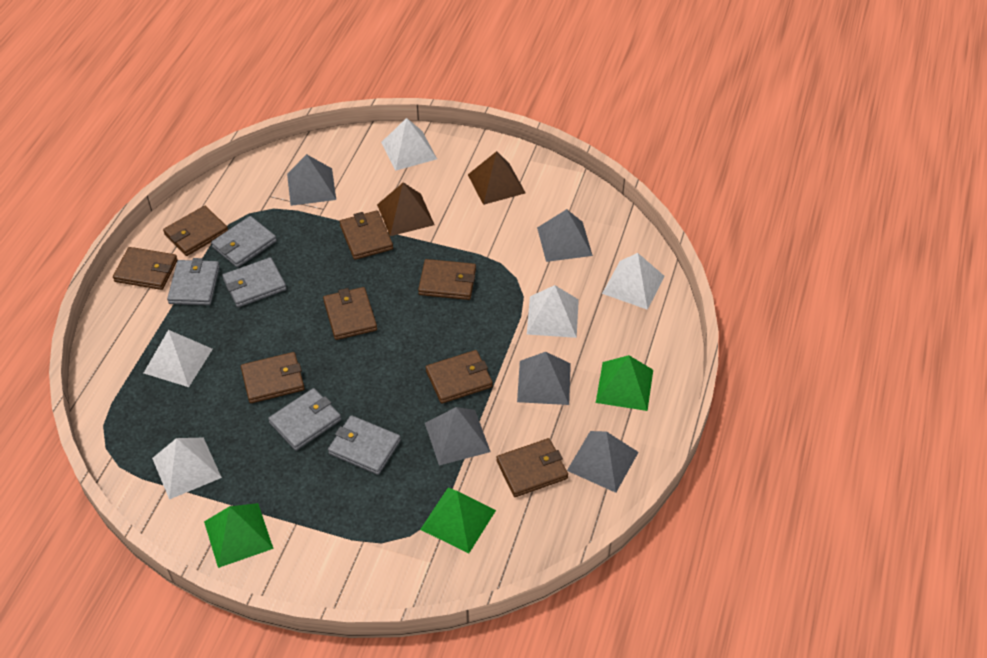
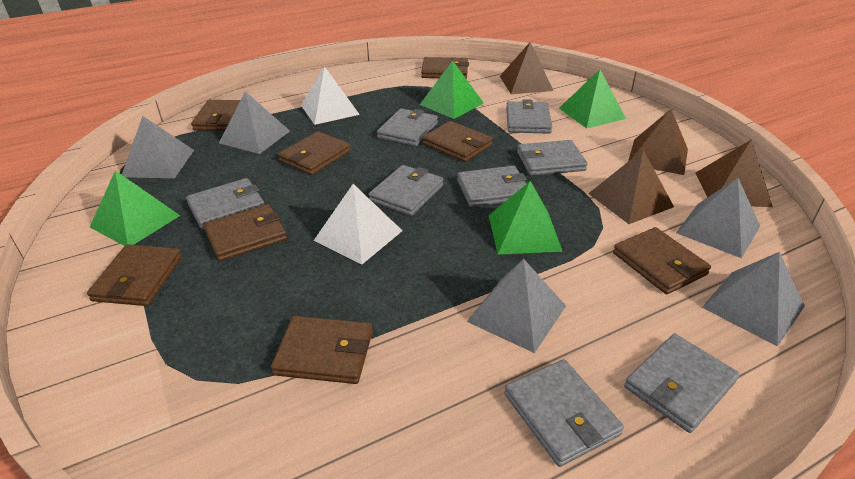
brown pyramid: [377,182,434,236] [468,151,526,205] = 2 -> [500,42,554,94] [588,150,674,224] [628,109,688,175] [696,140,773,207] = 4
green pyramid: [204,503,274,568] [420,488,496,553] [596,355,653,411] = 3 -> [90,171,180,246] [420,61,484,119] [489,181,563,254] [559,69,626,129] = 4
grey wallet: [167,258,220,305] [211,216,277,268] [222,257,286,307] [268,388,341,451] [328,415,401,475] = 5 -> [186,178,264,230] [368,165,444,216] [377,108,438,146] [457,165,527,207] [504,359,624,467] [506,99,552,134] [517,140,588,176] [624,334,739,433] = 8
white pyramid: [144,330,213,387] [152,438,222,500] [381,118,437,171] [527,285,579,338] [602,253,665,310] = 5 -> [301,66,360,125] [313,184,402,264] = 2

